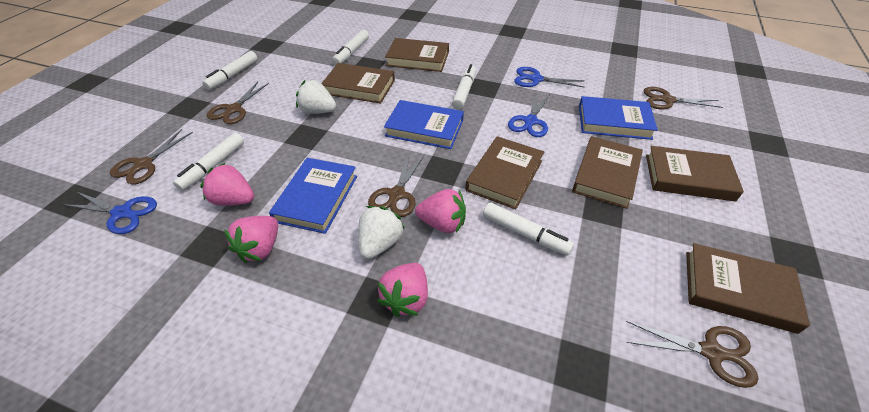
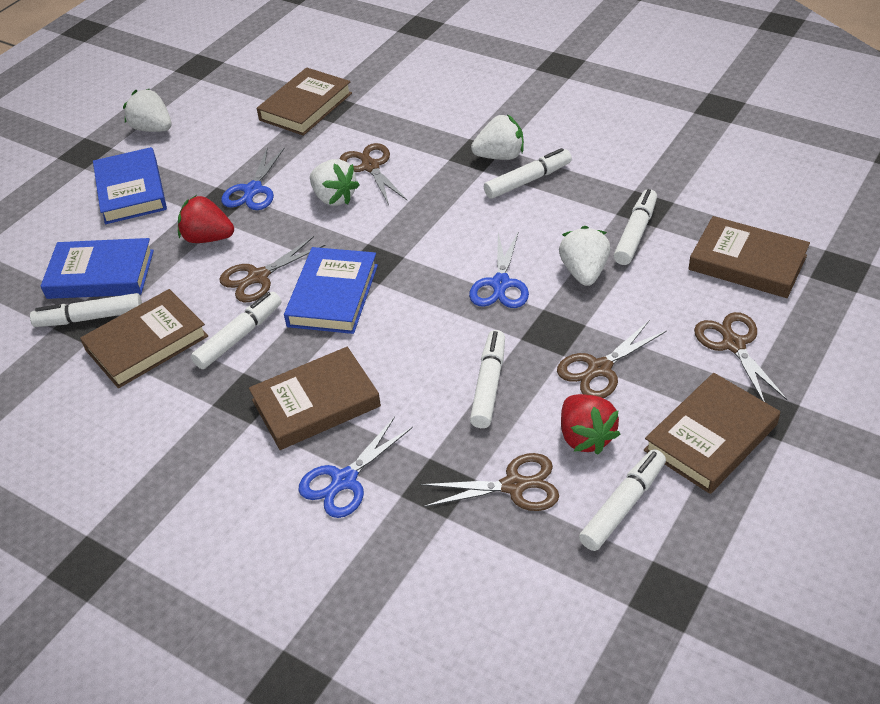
brown book: [321,63,395,103] [385,38,449,72] [465,136,544,209] [572,136,643,209] [646,146,744,201] [686,243,810,334] = 6 -> [80,289,208,388] [249,347,381,450] [257,67,352,136] [644,373,780,494] [688,216,810,298] = 5
pink strawberry: [200,163,254,206] [224,216,278,263] [377,263,428,317] [415,189,466,233] = 4 -> none = 0
red strawberry: none = 0 -> [178,196,234,243] [561,394,620,455] = 2
white marker: [173,133,244,191] [202,51,258,90] [332,30,369,65] [452,64,476,110] [483,203,574,255] = 5 -> [30,293,142,327] [191,292,282,369] [470,330,505,428] [484,148,572,199] [579,449,666,551] [613,189,657,265] = 6
white strawberry: [296,79,336,114] [358,206,405,259] = 2 -> [123,89,172,132] [310,159,360,206] [471,114,524,160] [559,226,610,286] = 4

